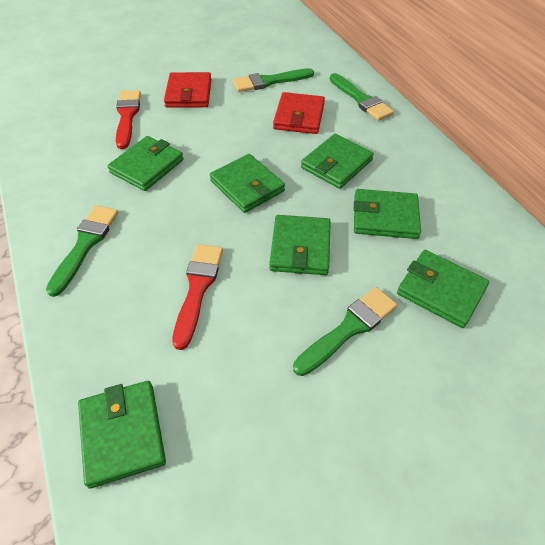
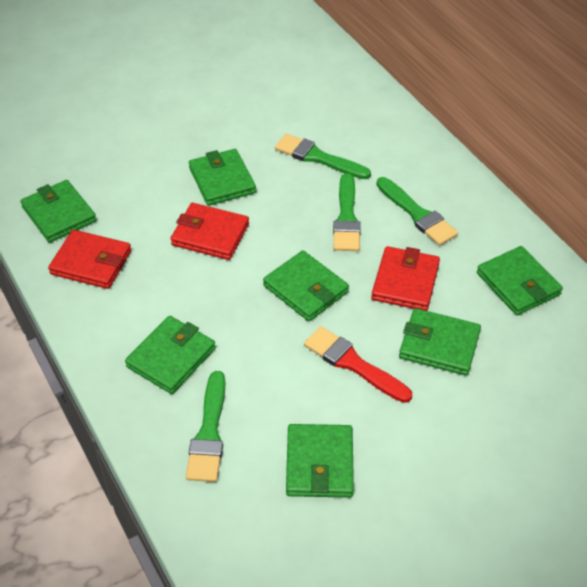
red brush: [116,90,141,149] [172,244,223,350] = 2 -> [304,326,412,403] = 1
red wallet: [164,72,212,108] [273,92,325,134] = 2 -> [48,230,131,289] [171,203,249,260] [371,246,440,311] = 3

